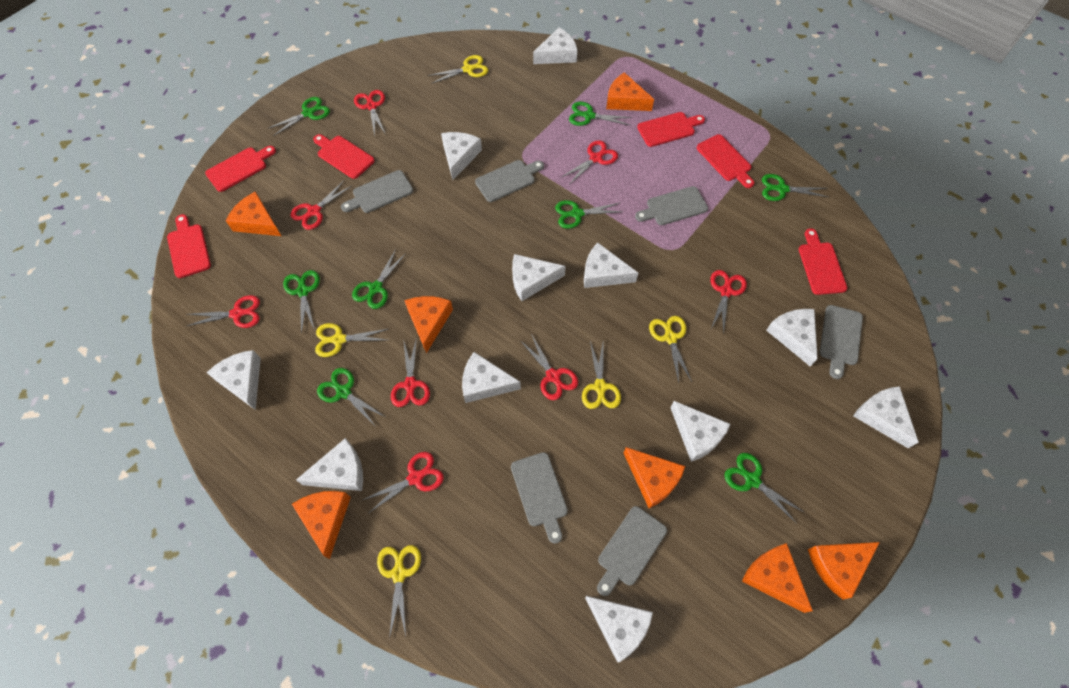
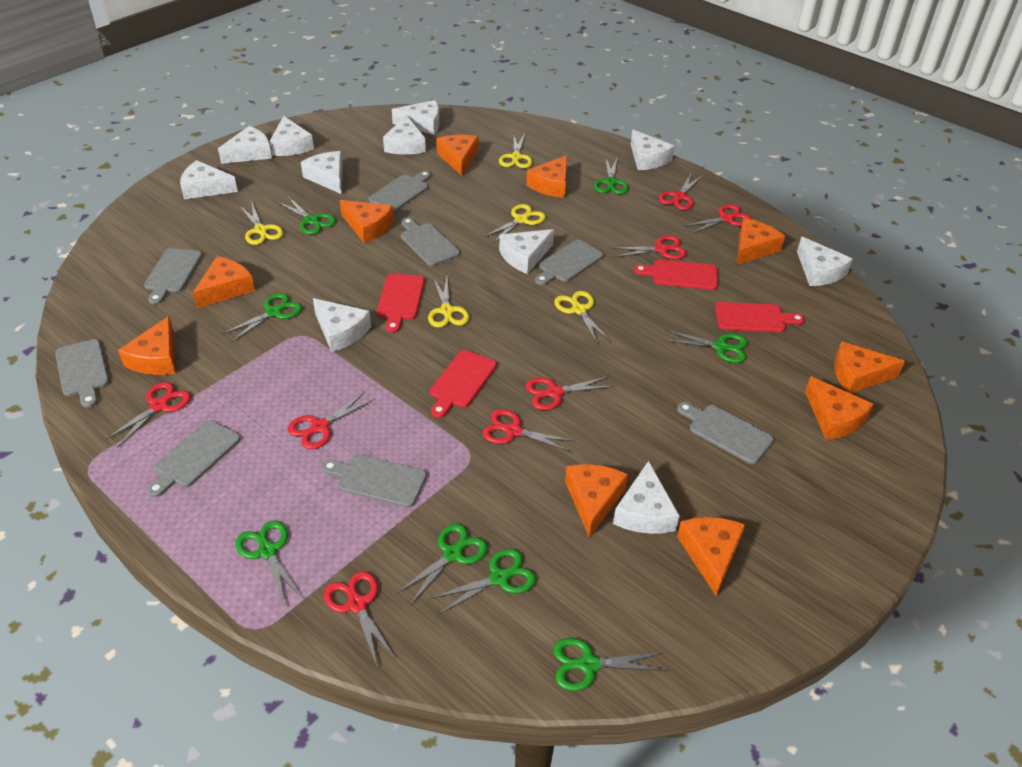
grey cutting board: [341,170,413,213] [475,160,544,202] [511,452,568,544] [597,506,667,596] [635,186,708,225] [820,305,863,379] = 6 -> [55,339,109,408] [144,248,202,305] [147,420,240,497] [321,454,427,508] [368,171,431,212] [401,218,460,266] [535,240,604,285] [677,402,774,464] = 8
orange cheese: [226,191,281,236] [292,491,351,559] [404,296,453,353] [606,72,654,111] [624,447,685,508] [742,543,813,613] [808,542,880,600] = 7 -> [118,316,176,375] [193,256,255,308] [340,200,394,243] [437,135,478,176] [526,155,567,198] [565,464,628,537] [677,517,745,596] [737,218,785,265] [805,376,873,440] [834,341,905,394] = 10
red cutting board: [167,214,211,278] [205,146,276,192] [313,134,375,179] [637,112,705,147] [697,134,754,188] [799,228,847,295] = 6 -> [377,274,425,333] [430,350,497,418] [634,259,718,290] [715,302,805,332] = 4

